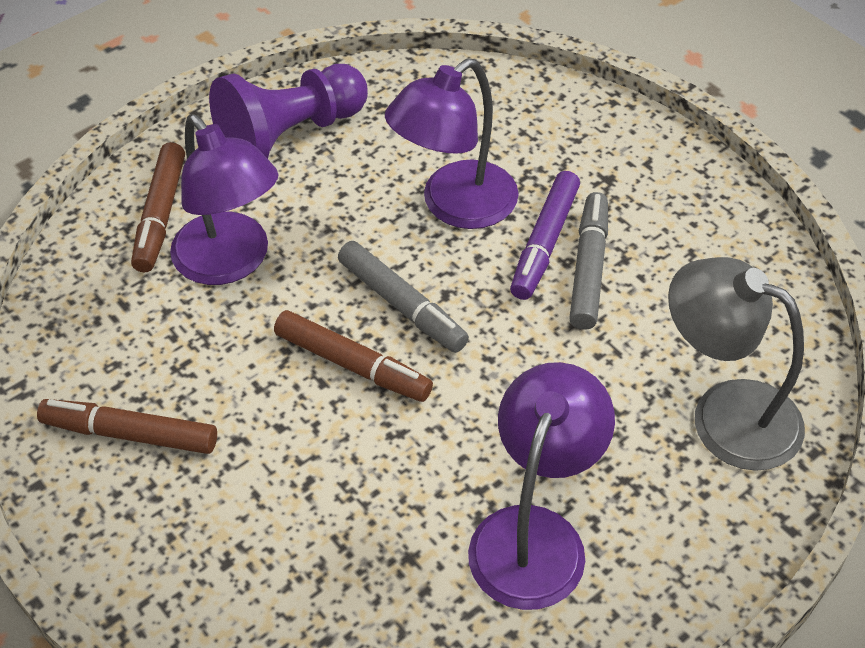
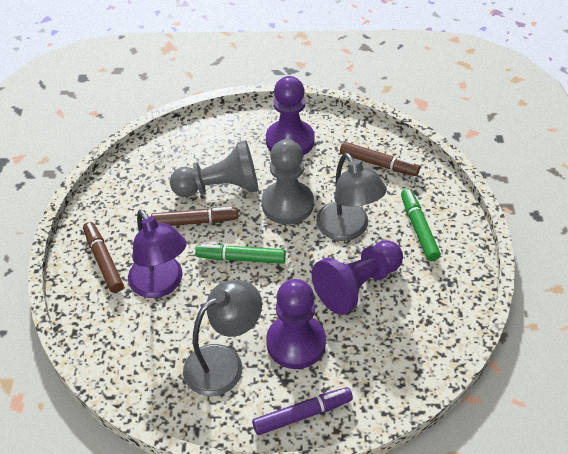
green marker: none = 0 -> [195,244,286,264] [401,189,441,261] = 2
grey lamp: [668,257,805,471] = 1 -> [183,280,262,396] [316,153,387,241] = 2
grey marker: [338,241,469,353] [569,192,608,330] = 2 -> none = 0
grey pawn: none = 0 -> [170,140,258,197] [262,139,314,225] = 2
purple lamp: [170,114,279,285] [385,58,519,229] [468,362,615,610] = 3 -> [128,209,187,298] = 1
purple pawn: [209,64,368,159] = 1 -> [266,76,315,155] [266,279,326,369] [312,240,403,315] = 3

